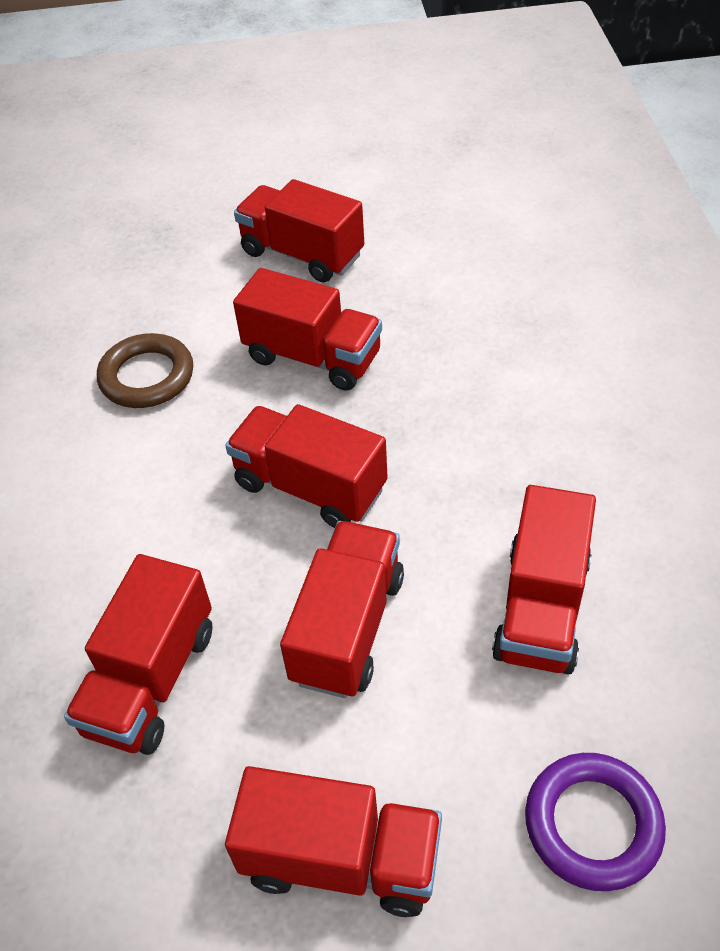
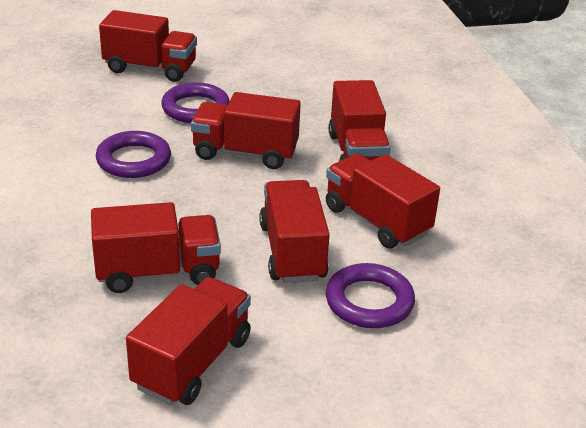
brown ring: [97,333,193,408] = 1 -> none = 0
purple ring: [525,753,666,891] = 1 -> [96,131,171,178] [161,82,230,123] [326,263,415,328] = 3

